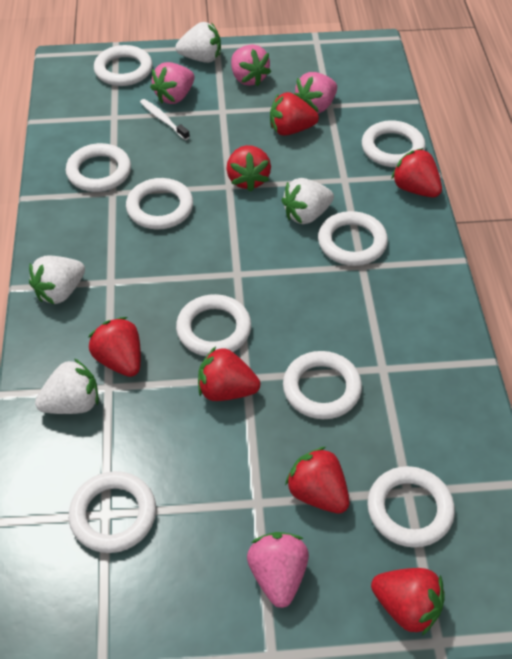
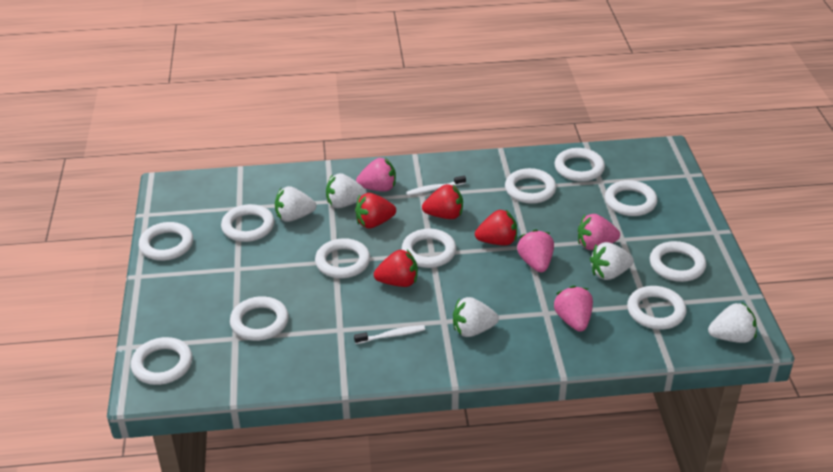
red strawberry: [89,317,141,377] [198,347,260,401] [226,145,271,192] [270,92,319,136] [285,447,350,514] [371,568,445,636] [391,148,442,197] = 7 -> [355,193,396,229] [374,250,418,287] [422,184,463,219] [475,209,517,246] = 4
white ring: [66,143,131,192] [69,471,156,553] [94,45,152,86] [126,178,193,229] [176,294,251,356] [283,351,362,419] [318,211,388,266] [362,120,426,167] [367,466,455,548] = 9 -> [131,337,192,385] [139,222,193,261] [221,204,275,242] [230,296,289,341] [315,238,370,278] [402,229,456,268] [505,168,556,204] [554,148,605,182] [605,180,657,216] [627,286,686,329] [650,241,706,282] = 11
white strawberry: [29,255,85,305] [35,358,99,414] [176,22,221,63] [281,178,334,224] = 4 -> [275,186,316,222] [326,173,367,208] [453,297,499,337] [590,242,634,280] [708,303,757,343] = 5
white toothbrush: [140,99,190,140] = 1 -> [354,325,425,344] [406,176,466,196] = 2

